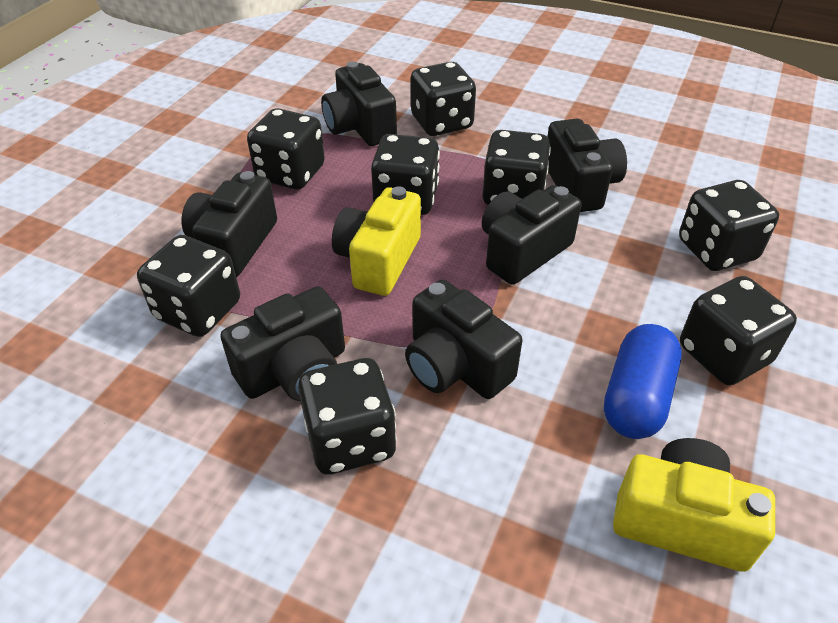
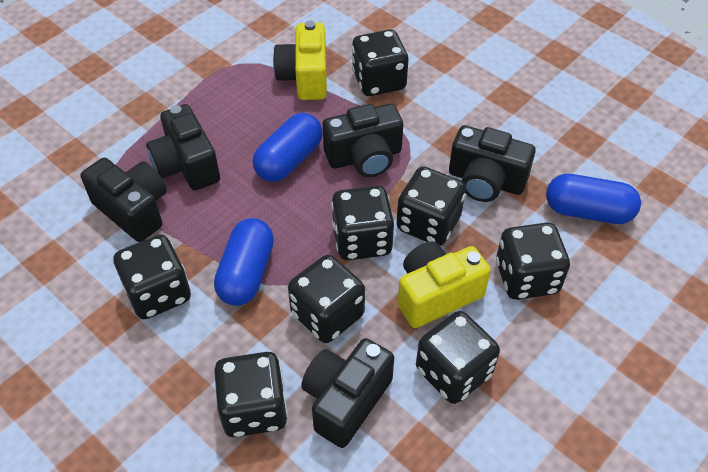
black camera: [181,171,277,277] [220,286,345,401] [321,61,397,146] [405,279,522,399] [482,185,582,285] [547,119,627,212] = 6 -> [81,158,167,242] [146,104,220,191] [301,338,394,448] [323,104,403,177] [449,125,536,202] = 5
blue capsule: [604,324,682,439] = 1 -> [214,218,274,306] [253,113,323,182] [546,174,641,224] = 3

